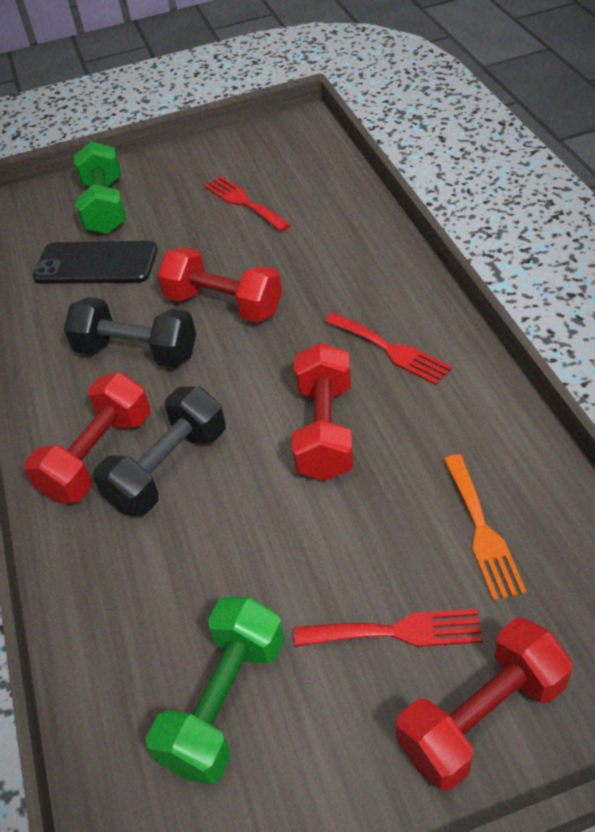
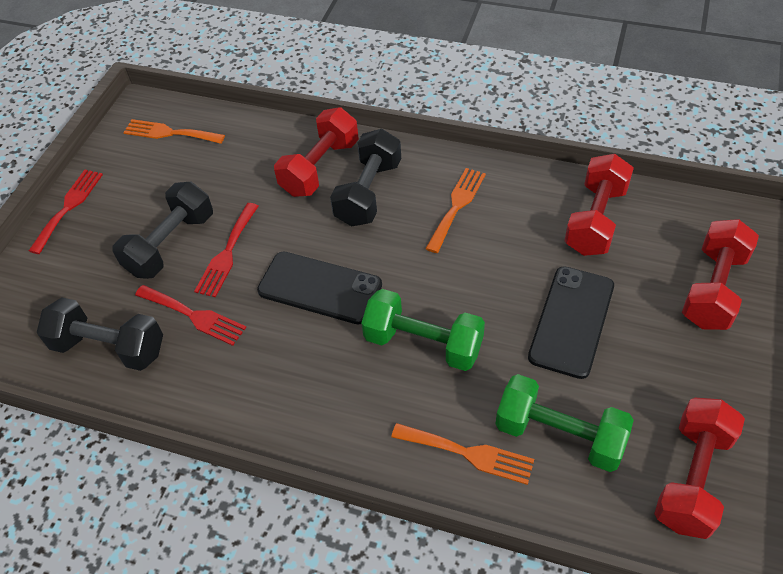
black dumbbell: [64,297,196,368] [93,386,226,516] = 2 -> [37,297,163,371] [113,181,213,279] [330,129,401,226] = 3
black phone: [33,241,158,284] = 1 -> [257,252,382,324] [528,266,614,379] = 2
orange fork: [443,454,527,601] = 1 -> [123,119,225,144] [391,423,534,485] [425,168,486,253] = 3

